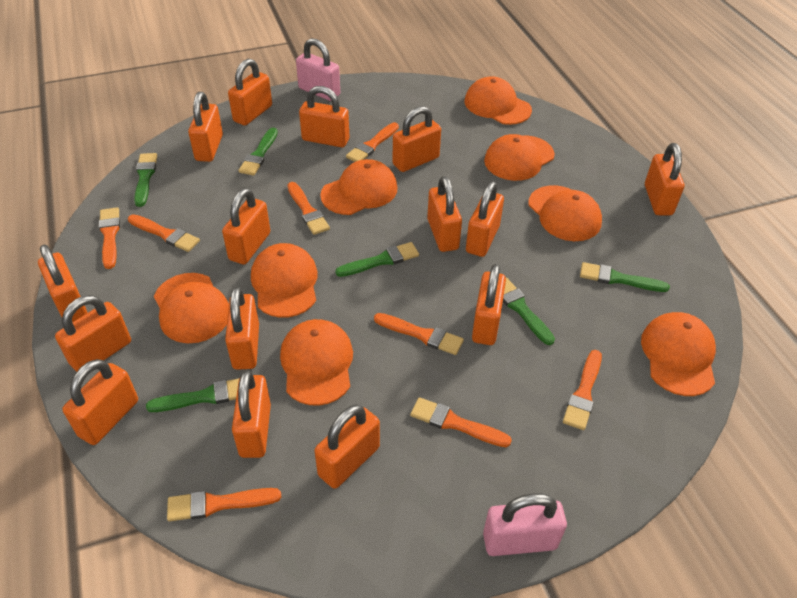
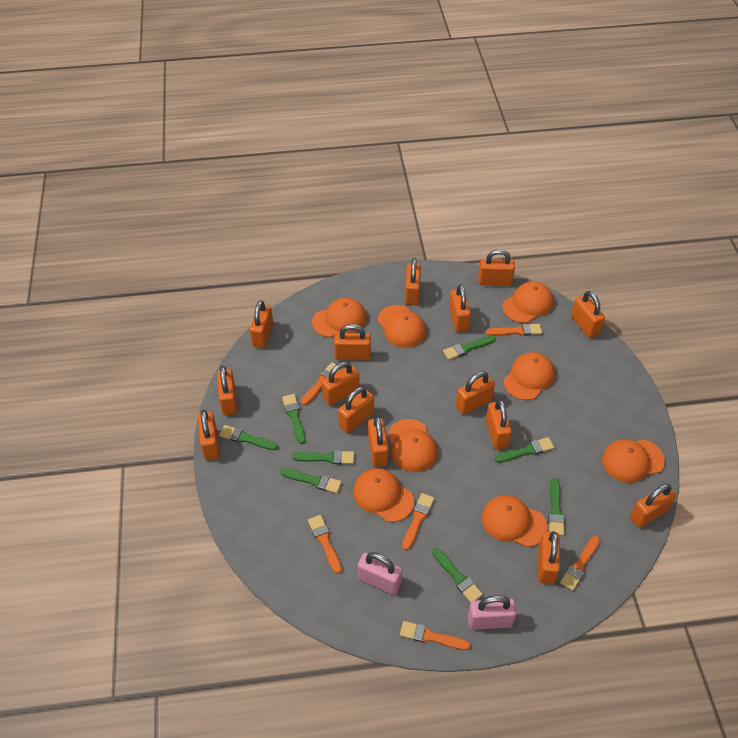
green brush: [134,153,157,207] [146,379,239,412] [238,128,278,176] [335,242,419,277] [503,278,555,345] [580,262,670,292] = 6 -> [219,425,278,450] [280,468,342,493] [282,394,305,444] [292,450,354,464] [432,548,483,603] [443,335,496,360] [495,437,554,463] [548,478,564,536] = 8
orange brush: [99,207,120,269] [128,214,200,252] [167,488,281,521] [287,182,330,235] [346,122,399,162] [374,313,464,355] [410,397,512,447] [563,350,602,430] = 8 -> [301,362,342,405] [308,515,342,574] [400,621,471,650] [402,493,434,550] [486,324,542,336] [560,536,600,591] = 6

